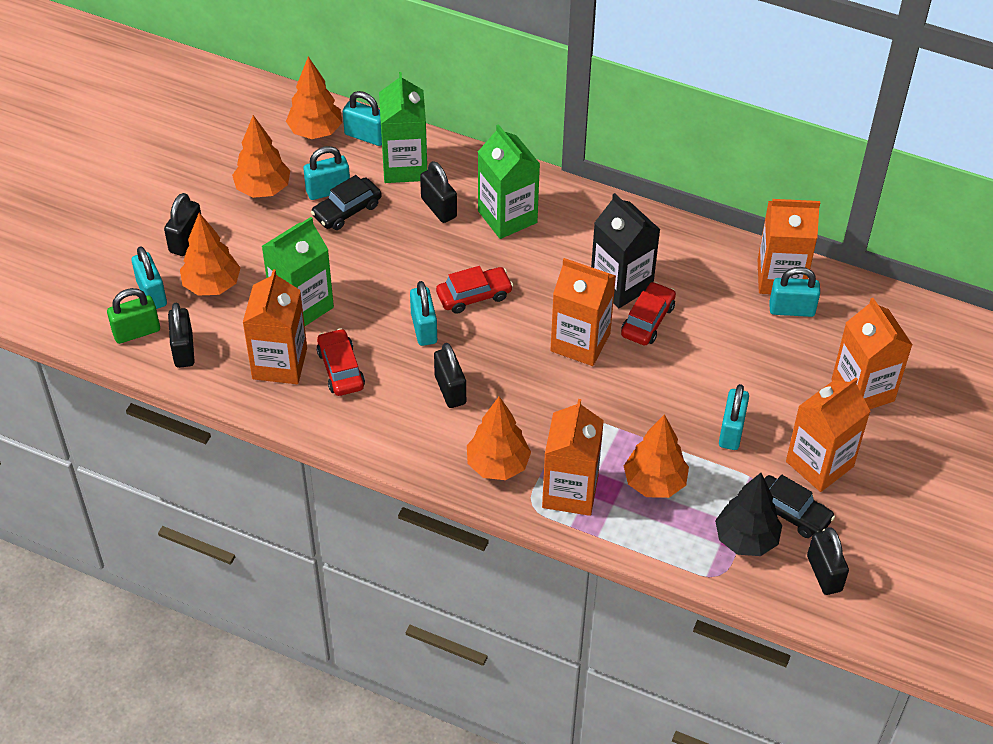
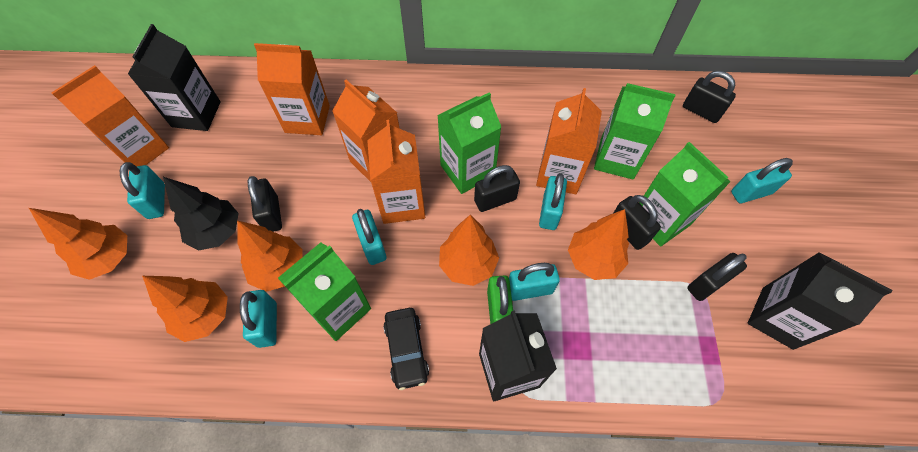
black car: [311,175,382,230] [764,474,835,538] = 2 -> [383,308,429,390] = 1
black carton: [591,193,661,308] = 1 -> [128,24,221,131] [479,310,557,401] [748,252,892,350] = 3
green carton: [262,217,334,326] [379,72,427,183] [478,124,540,239] = 3 -> [278,242,371,341] [437,92,501,194] [594,83,676,179] [639,142,730,247] = 4
orange carton: [243,269,307,384] [542,399,604,516] [550,258,616,366] [758,199,820,294] [786,377,871,492] [831,298,912,409] = 6 -> [51,65,169,167] [254,43,330,135] [332,80,400,182] [367,120,425,224] [536,88,602,194] = 5
red car: [316,328,365,396] [436,266,513,314] [621,282,676,346] = 3 -> none = 0

